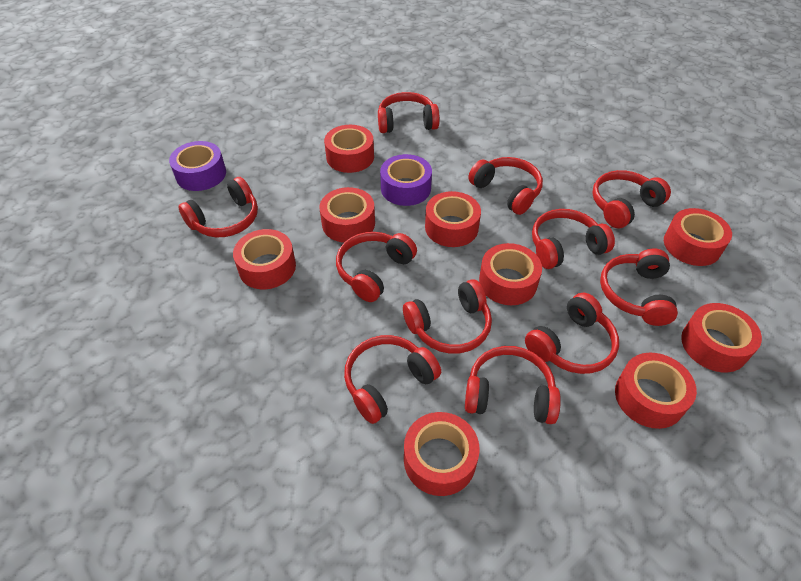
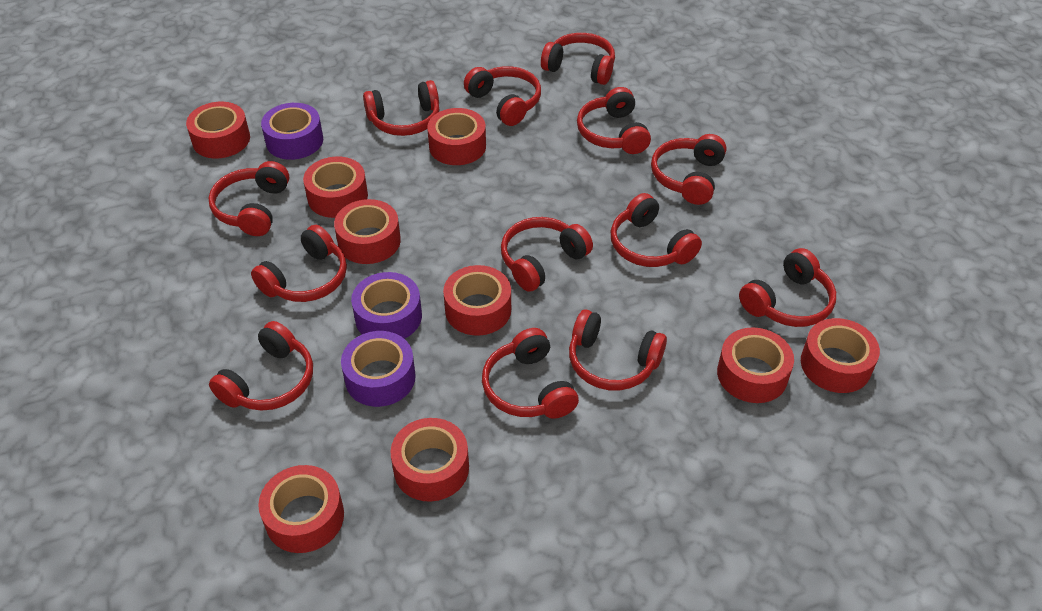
purple tape: [169,141,226,191] [380,154,432,206] = 2 -> [261,103,323,160] [341,331,416,407] [351,272,422,339] = 3
red headphones: [178,177,258,237] [336,232,417,302] [344,335,441,424] [378,92,440,133] [403,279,492,354] [465,346,561,424] [468,157,543,215] [525,292,619,374] [532,209,615,269] [592,170,671,228] [600,249,678,326] = 11 -> [208,161,289,236] [209,321,313,411] [251,225,347,302] [363,80,440,136] [464,66,541,126] [482,328,579,419] [501,217,593,292] [541,33,615,85] [569,309,667,390] [577,87,651,154] [611,193,702,267] [651,134,726,205] [739,248,836,327] = 13

